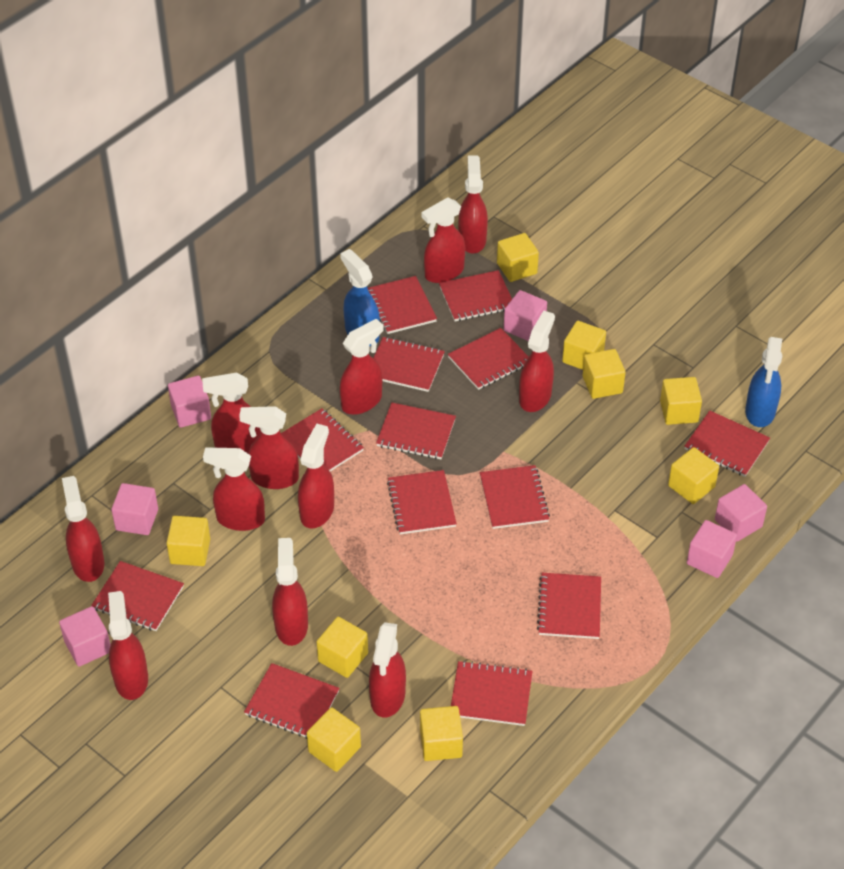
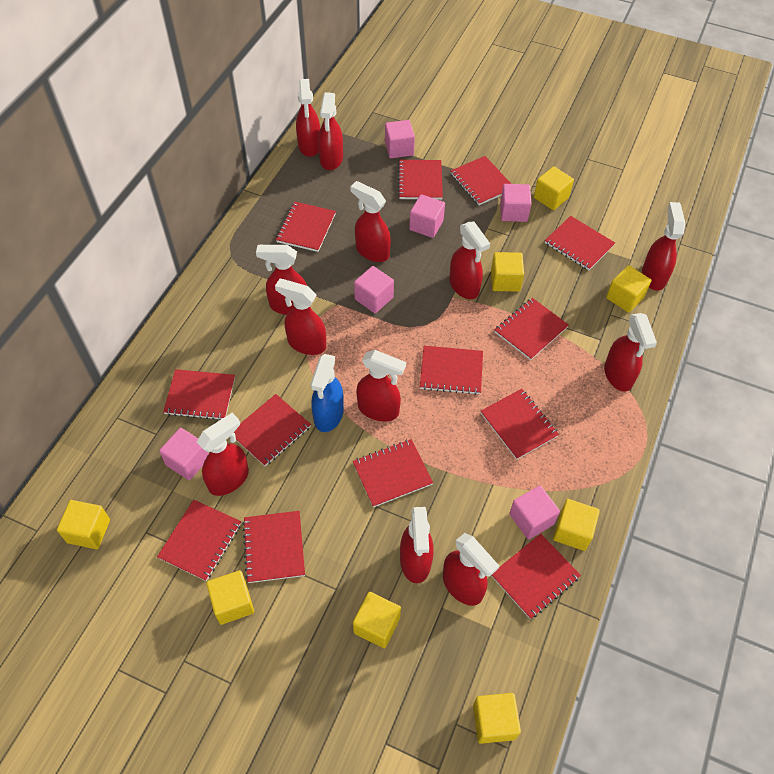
blue spray bottle: [340,249,380,346] [745,337,782,427] = 2 -> [310,354,344,432] = 1
yellow cube: [167,516,210,566] [307,707,361,772] [317,617,368,678] [420,706,463,761] [497,233,539,282] [562,321,606,370] [583,349,626,399] [660,377,702,425] [668,447,719,504] = 9 -> [57,500,110,549] [206,570,254,625] [353,592,401,648] [473,693,521,744] [491,252,524,292] [534,166,574,210] [553,499,600,551] [606,265,652,313] = 8

